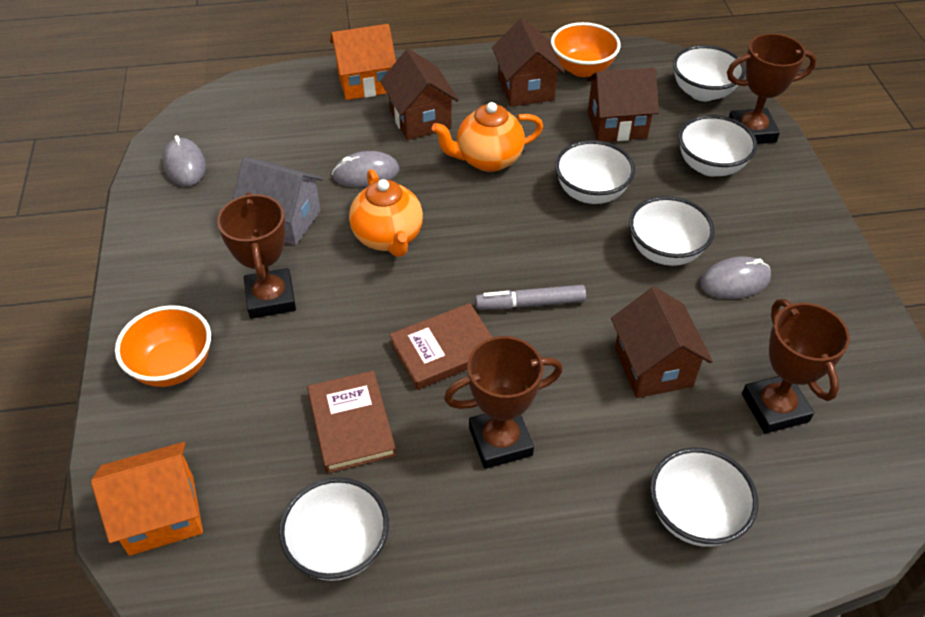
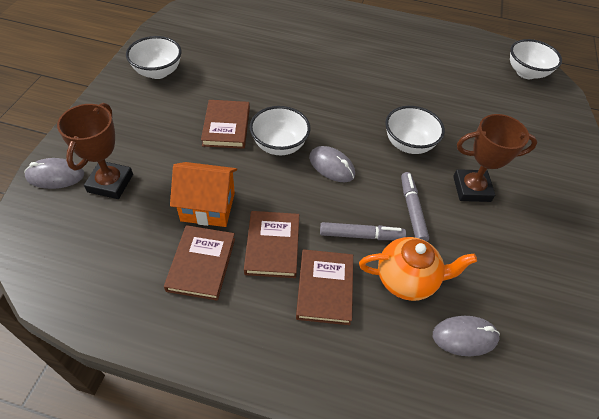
brown book: [307,371,397,473] [389,303,493,390] = 2 -> [164,225,235,301] [201,100,250,149] [244,211,299,278] [296,249,353,325] = 4
brown house: [380,49,459,140] [492,18,565,107] [586,67,659,142] [611,287,713,398] = 4 -> none = 0
brown trophy: [217,192,296,319] [444,336,563,469] [727,33,817,144] [742,299,850,434] = 4 -> [57,103,133,199] [453,114,537,202] = 2
grey house: [233,157,323,245] = 1 -> none = 0
grey marker: [475,285,586,310] = 1 -> [320,222,406,240] [401,172,429,242] = 2
orange bowl: [115,305,211,387] [551,22,621,77] = 2 -> none = 0
orange house: [91,442,203,556] [330,24,396,100] = 2 -> [170,162,237,227] = 1
orange teapot: [349,169,423,257] [432,102,543,172] = 2 -> [359,237,477,301] = 1
white bowl: [279,477,389,581] [555,140,635,204] [629,196,715,266] [650,448,758,547] [673,45,746,101] [678,115,757,177] = 6 -> [126,36,182,79] [250,106,310,155] [385,106,445,154] [510,39,562,79] = 4

